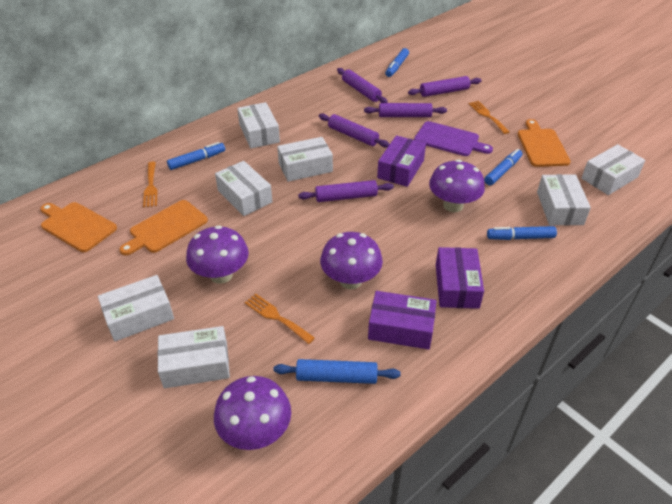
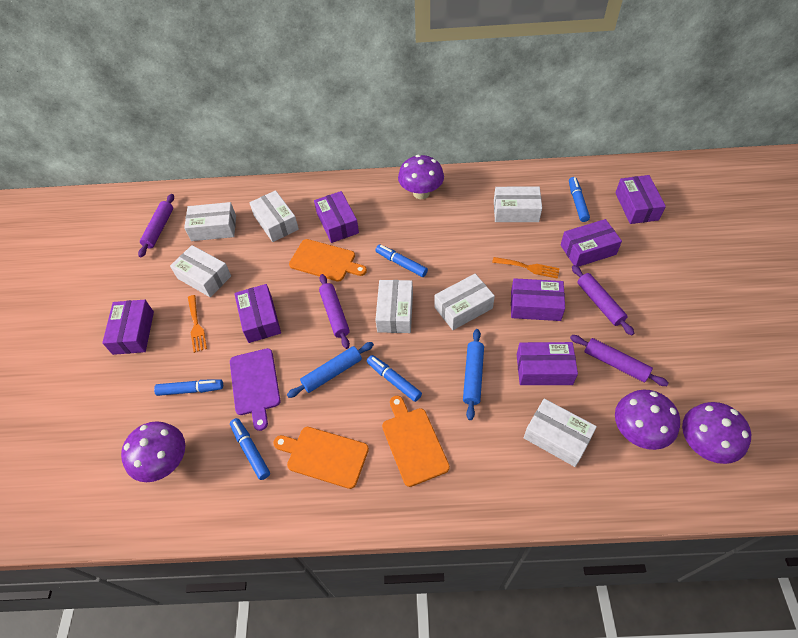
blue marker: [167,142,225,170] [385,48,409,77] [484,149,523,185] [487,226,557,240] = 4 -> [154,380,223,396] [230,418,270,480] [367,355,422,402] [375,244,428,277] [569,177,590,222] = 5
blue rolling pin: [273,359,401,384] = 1 -> [287,342,374,398] [463,329,484,420] = 2
orange fork: [143,162,158,208] [245,294,315,344] [469,101,509,134] = 3 -> [188,295,207,353] [492,257,560,279] = 2
purple box: [368,291,436,349] [377,135,426,187] [436,247,484,309] = 3 -> [102,300,154,355] [234,284,281,343] [314,191,359,243] [511,278,565,321] [517,342,578,385] [561,219,622,267] [615,175,666,224] = 7
purple rolling pin: [298,180,394,202] [319,114,390,147] [337,68,388,103] [364,103,447,117] [408,76,481,97] = 5 -> [138,194,174,257] [319,274,350,349] [570,335,669,386] [572,265,635,336] = 4

